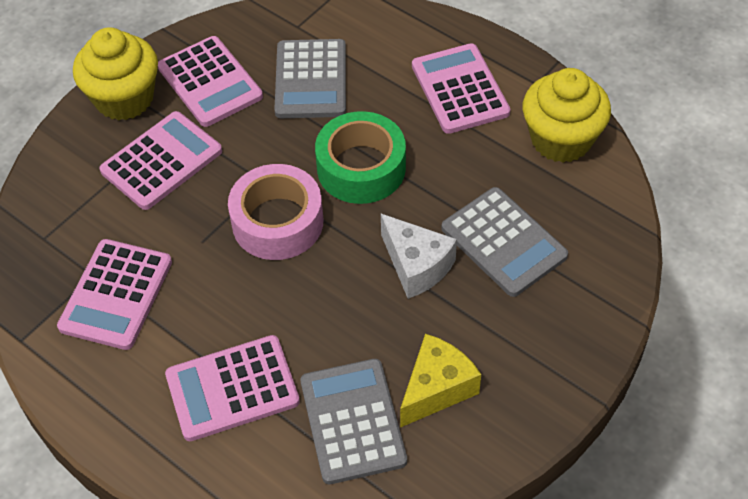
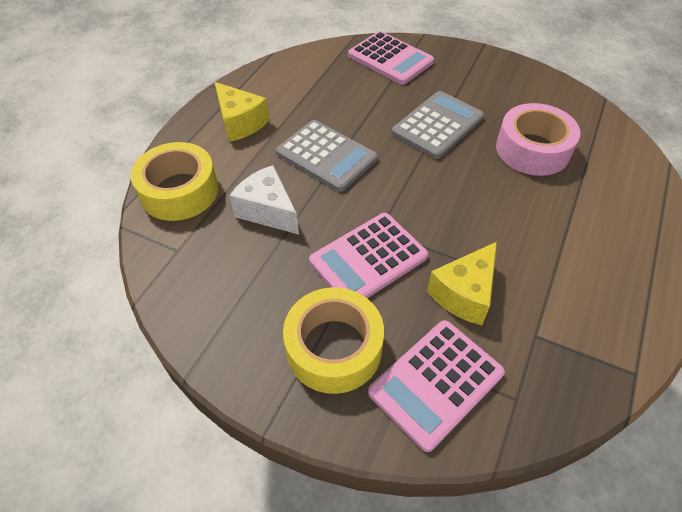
green tape: [315,111,406,204] = 1 -> none = 0
grey calculator: [274,39,346,118] [300,359,407,484] [442,187,568,297] = 3 -> [276,120,377,192] [392,91,484,159] = 2
pink calculator: [57,239,172,350] [99,111,222,210] [158,36,263,127] [165,335,300,441] [412,43,510,134] = 5 -> [309,213,428,298] [348,31,434,85] [368,320,505,452] = 3
yellow cheese: [400,334,481,428] = 1 -> [215,82,269,142] [427,242,497,325] = 2
yellow cupcake: [73,28,158,121] [523,68,611,163] = 2 -> none = 0
yellow tape: none = 0 -> [130,142,218,221] [283,287,384,394] = 2

